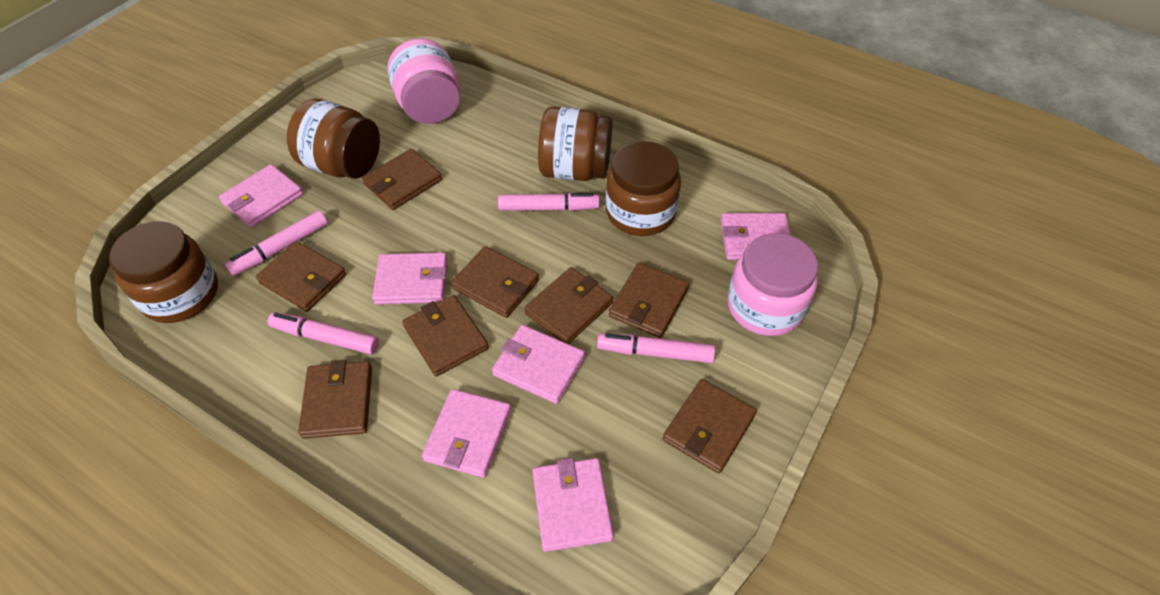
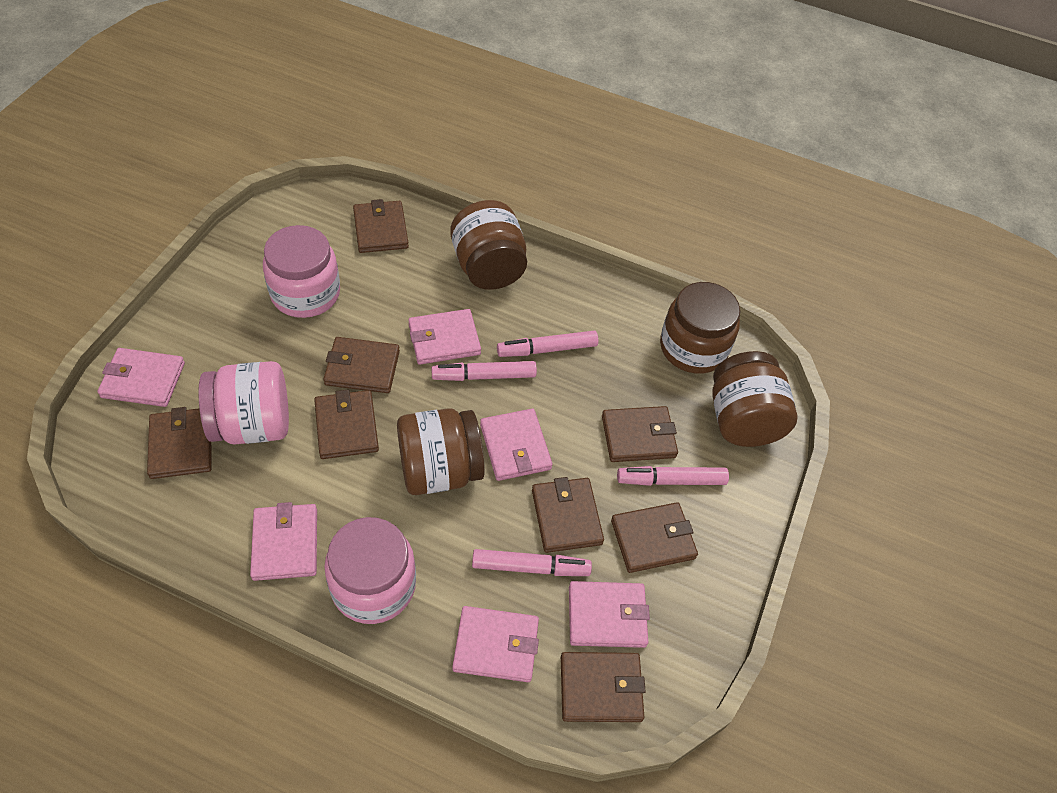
pink jar: [387,39,460,124] [727,233,818,336] = 2 -> [198,361,289,445] [263,225,340,318] [324,517,416,624] = 3

